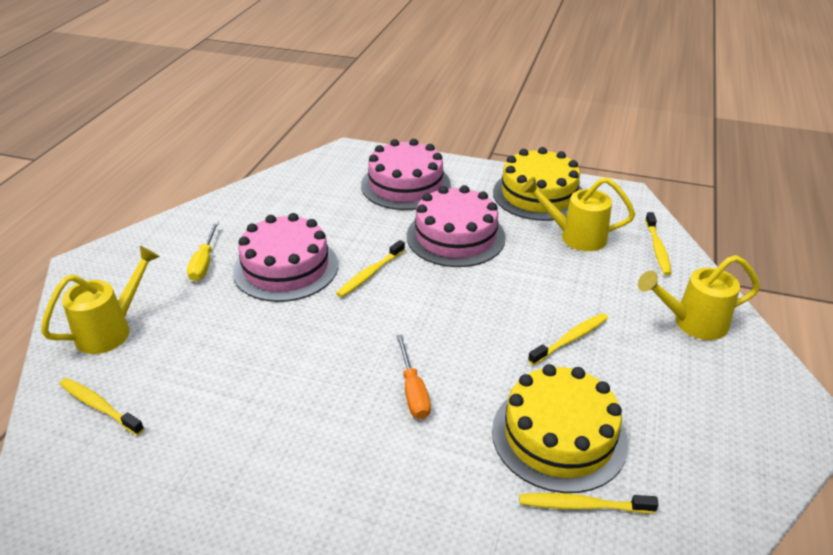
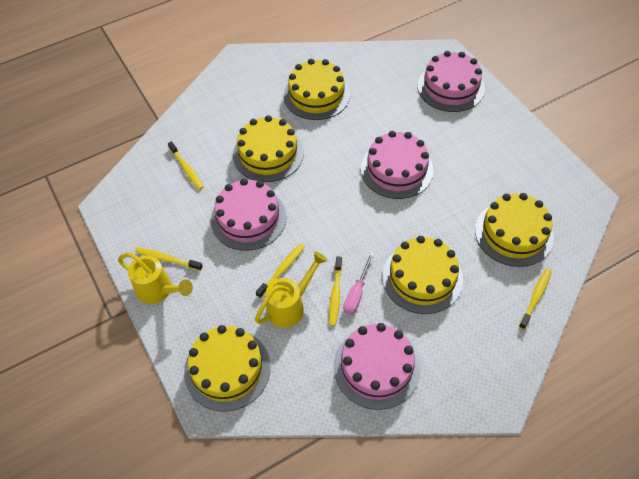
orange screwdriver: [396,335,431,419] = 1 -> none = 0
pink cake: [233,213,338,302] [361,139,451,210] [407,185,506,267] = 3 -> [211,178,286,251] [333,323,420,410] [361,131,434,199] [418,51,485,112] = 4
pink screwdriver: none = 0 -> [343,252,374,315] = 1
yellow cake: [492,364,628,493] [493,147,582,221] = 2 -> [184,325,271,412] [233,115,304,182] [284,59,350,120] [382,236,463,314] [475,193,554,267] = 5
yellow screwdriver: [187,222,219,281] = 1 -> none = 0
yellow watering can: [41,246,160,354] [521,177,635,251] [638,255,760,340] = 3 -> [118,253,193,304] [255,251,328,328] = 2

